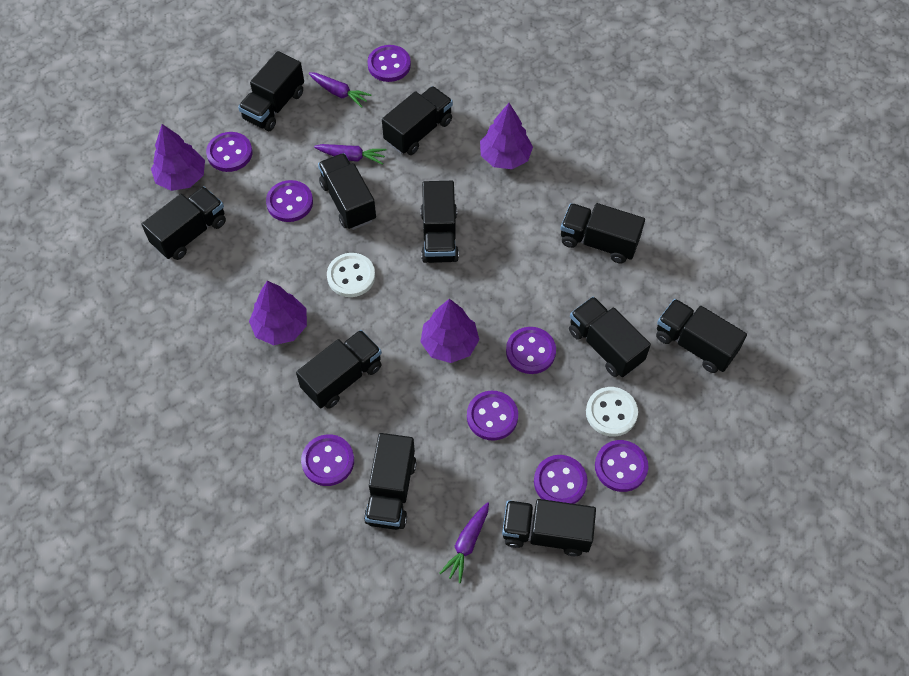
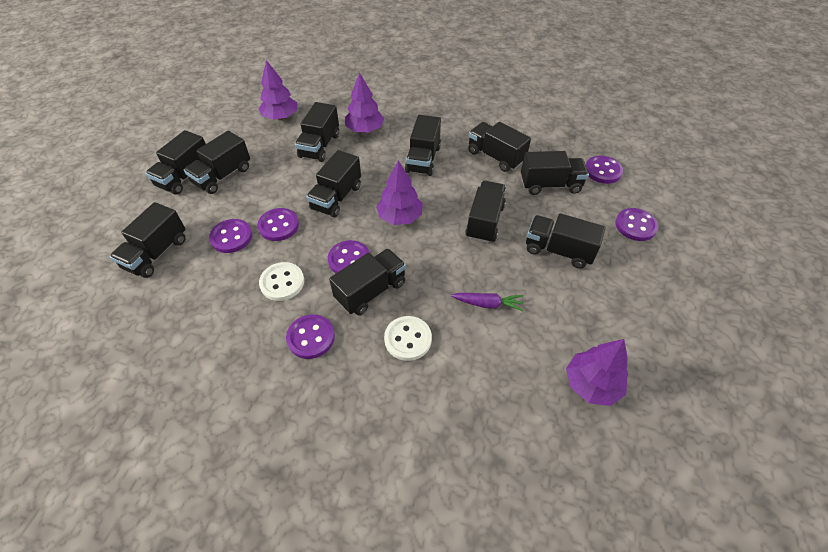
purple button: [206,132,253,172] [266,180,313,222] [301,434,354,486] [367,45,411,82] [467,391,518,441] [506,327,556,374] [534,455,587,504] [595,440,648,492] = 8 -> [209,219,252,253] [257,208,299,241] [286,314,335,359] [328,240,370,273] [586,156,623,184] [615,208,659,241] = 6
purple carrot: [308,72,371,108] [314,144,386,165] [440,502,489,583] = 3 -> [451,293,524,311] = 1

